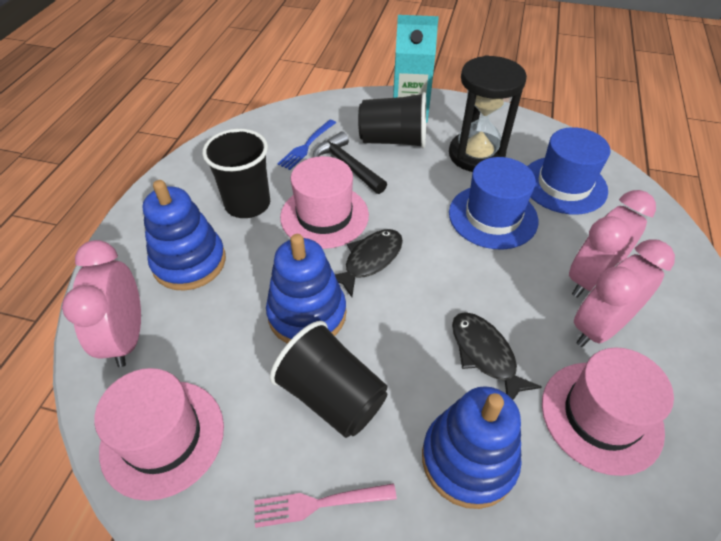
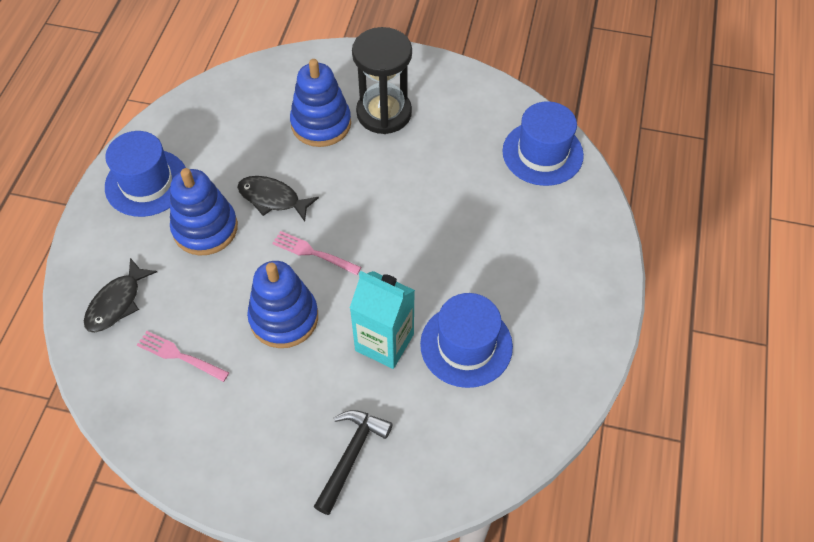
black cup: [202,129,270,218] [270,321,388,438] [358,92,426,148] = 3 -> none = 0
blue fork: [277,120,336,170] = 1 -> none = 0
blue hat: [449,157,539,249] [527,127,611,215] = 2 -> [105,131,186,217] [420,293,513,388] [502,101,584,186] = 3
pink clock: [62,240,141,367] [569,190,656,298] [574,239,675,347] = 3 -> none = 0
pink fork: [254,483,397,528] = 1 -> [137,331,229,382] [272,231,361,275] = 2
pink hat: [94,368,224,501] [280,156,369,249] [542,347,674,476] = 3 -> none = 0

